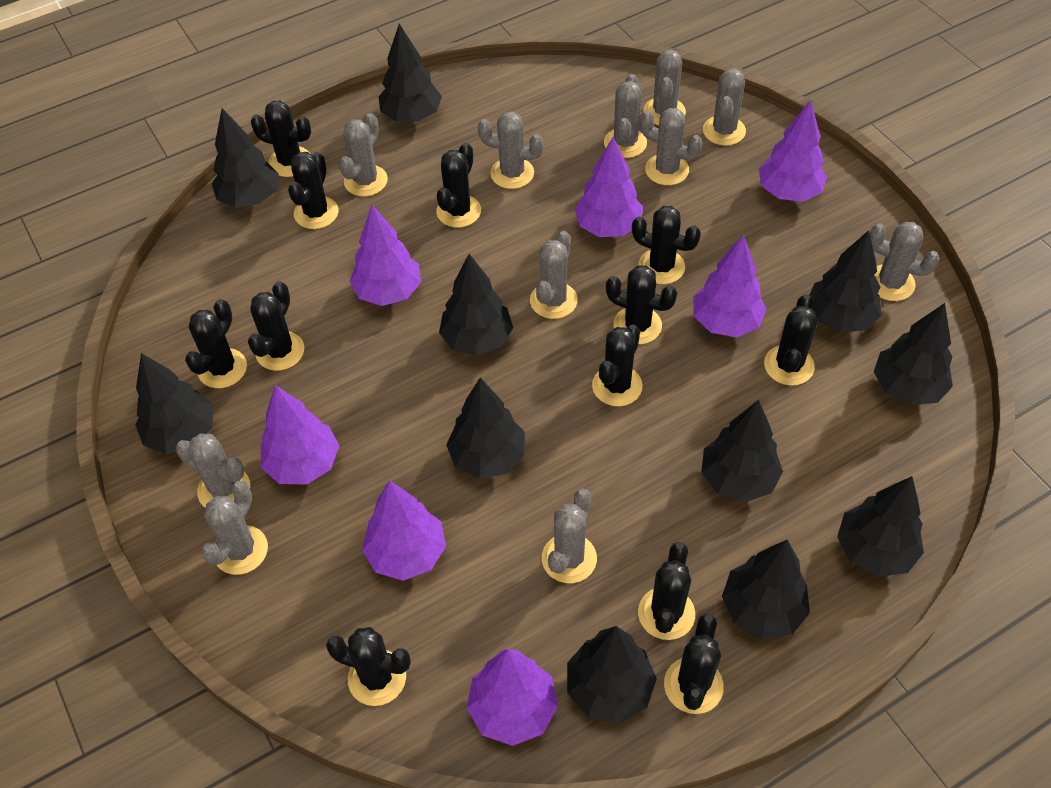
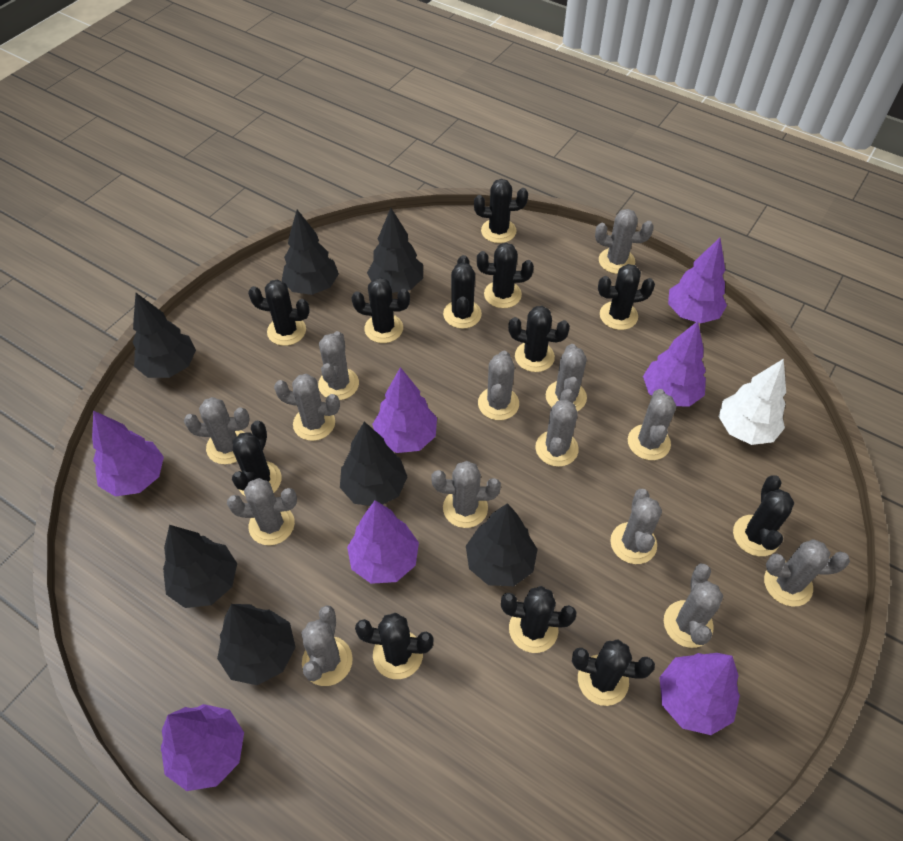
black tree: [135,353,213,454] [212,108,279,208] [379,24,442,122] [439,254,513,356] [446,378,525,479] [567,626,657,723] [701,400,783,502] [722,540,810,639] [810,230,881,332] [837,476,924,577] [874,303,953,405] = 11 -> [133,293,196,378] [163,525,237,608] [217,604,295,685] [282,210,339,295] [340,422,408,506] [367,208,423,293] [466,503,538,586] = 7
grey cactus: [176,433,250,508] [200,481,268,575] [339,113,388,196] [478,111,543,189] [530,231,578,319] [542,489,597,583] [604,74,647,158] [640,108,703,185] [643,49,686,125] [703,68,746,146] [870,222,940,301] = 11 -> [184,397,250,464] [227,478,297,545] [274,374,340,441] [302,605,353,686] [318,331,359,400] [431,461,501,528] [478,351,519,420] [535,389,579,467] [546,344,587,411] [595,209,654,274] [610,489,662,564] [628,389,676,460] [664,563,723,648] [764,539,850,607] = 14
white tree: none = 0 -> [719,359,786,445] = 1

